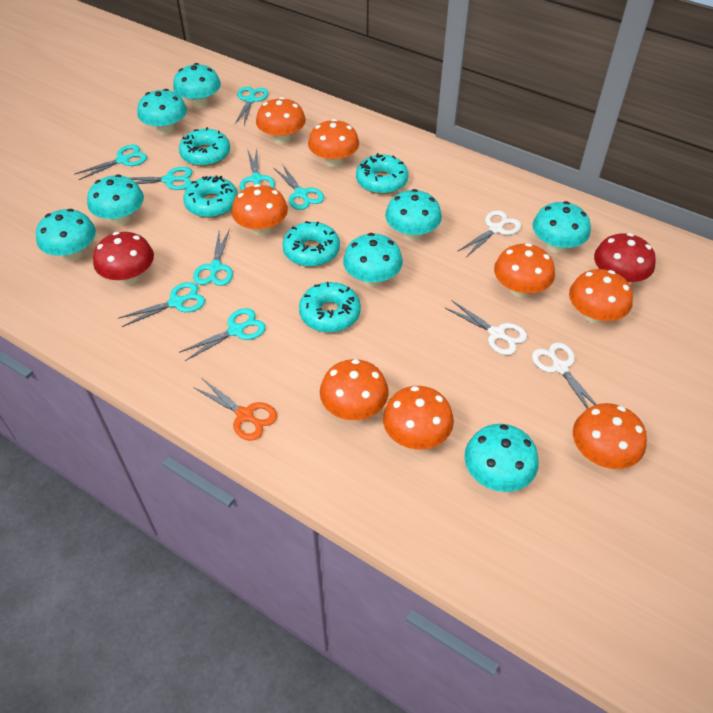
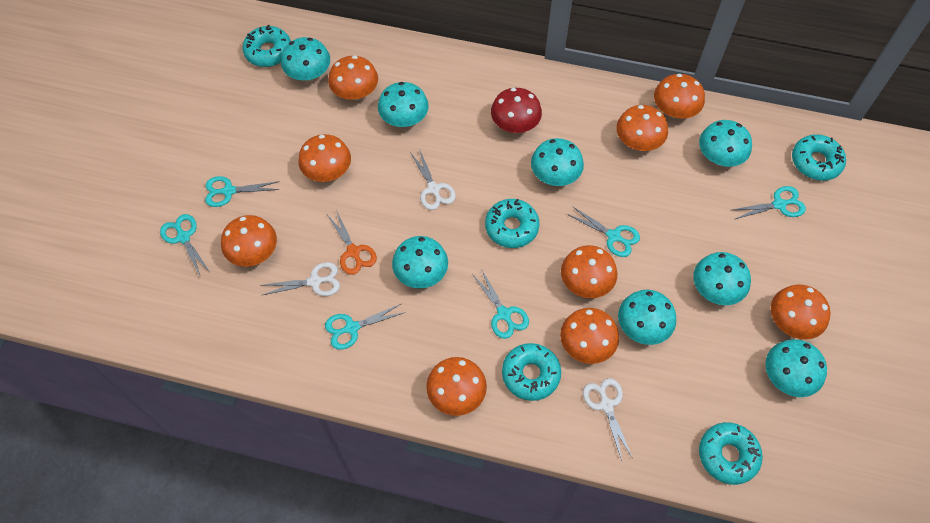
orange mushroom: [232,184,288,235] [256,97,306,144] [308,119,359,167] [320,359,389,420] [383,386,454,449] [494,243,555,297] [569,269,633,324] [573,403,647,469] = 8 -> [221,215,277,267] [298,134,351,182] [328,56,378,100] [426,357,487,416] [560,308,619,364] [561,245,618,298] [616,105,668,151] [654,74,705,119] [771,284,830,340] = 9
red mushroom: [93,232,154,284] [594,233,656,282] = 2 -> [491,88,542,133] = 1
turquoise scissors: [75,145,147,180] [119,282,205,327] [128,167,193,190] [179,308,266,361] [193,229,233,286] [235,87,268,125] [240,149,275,191] [273,164,324,210] = 8 -> [160,214,210,278] [205,176,280,207] [325,304,405,350] [472,269,529,339] [567,206,640,257] [733,186,806,219] = 6

